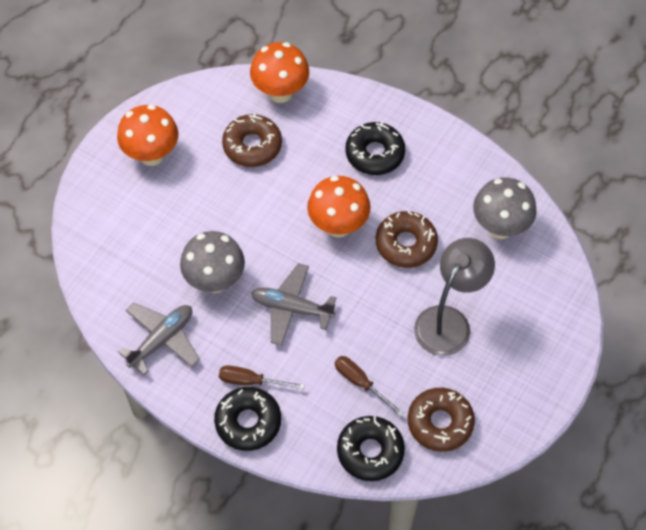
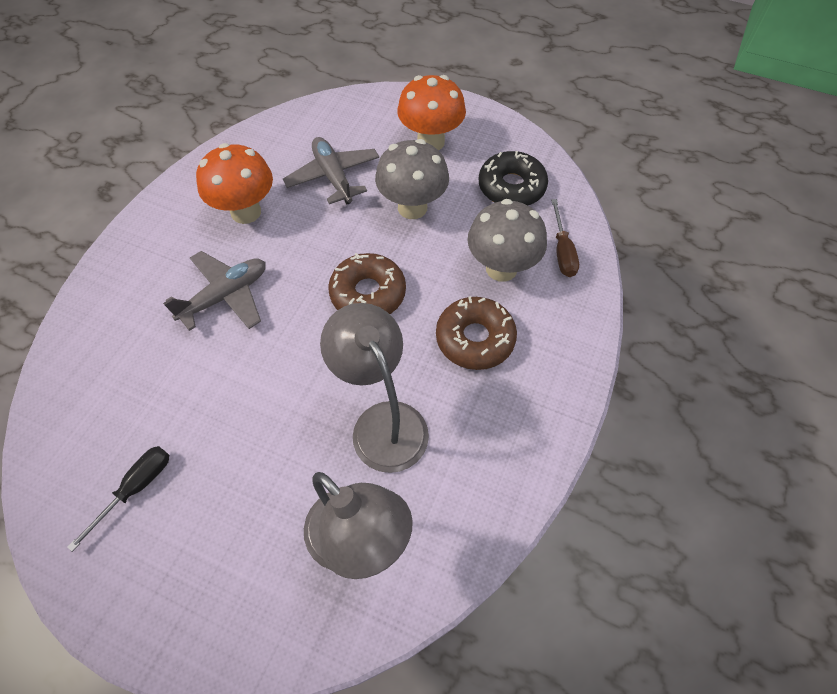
black donut: [214,387,281,451] [337,416,405,481] [345,122,405,175] = 3 -> [479,151,548,205] = 1
black screwdriver: none = 0 -> [67,446,169,552] = 1
brown donut: [222,113,282,167] [376,211,438,268] [408,388,475,452] = 3 -> [328,253,406,314] [436,296,517,370] = 2
brown screwdriver: [219,365,305,389] [335,356,403,416] = 2 -> [551,199,579,277] = 1
grey lamp: [414,238,495,356] = 1 -> [304,472,413,579] [320,303,429,473] = 2
orange mushroom: [117,105,178,166] [250,42,309,103] [307,176,371,237] = 3 -> [196,143,273,224] [397,75,466,151] = 2

